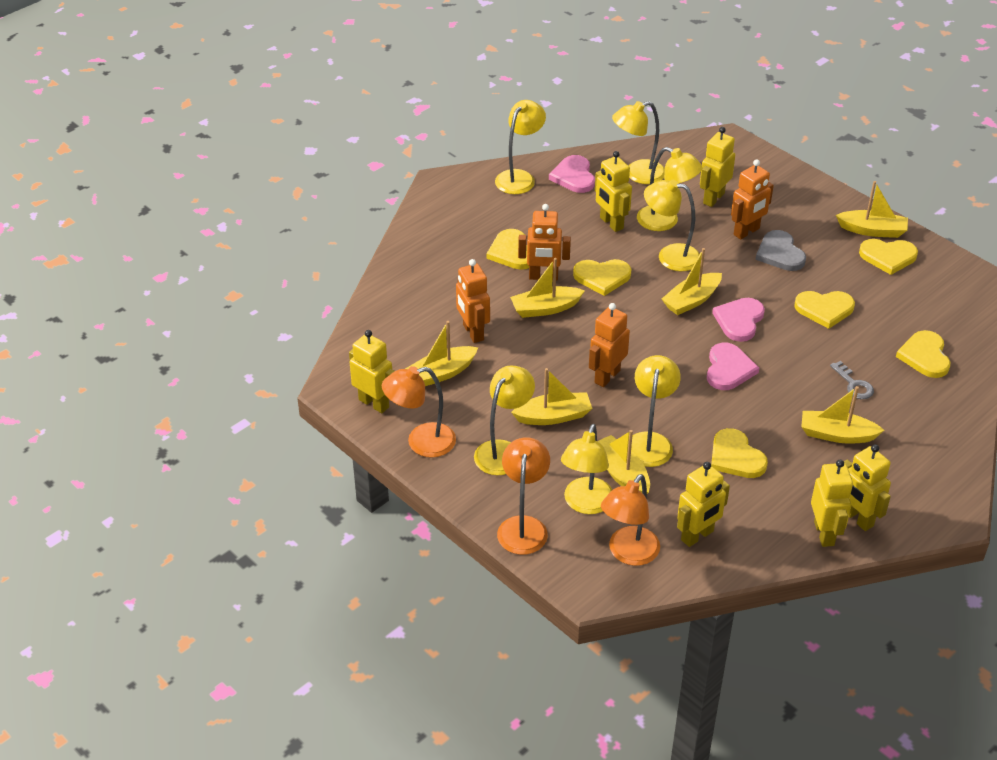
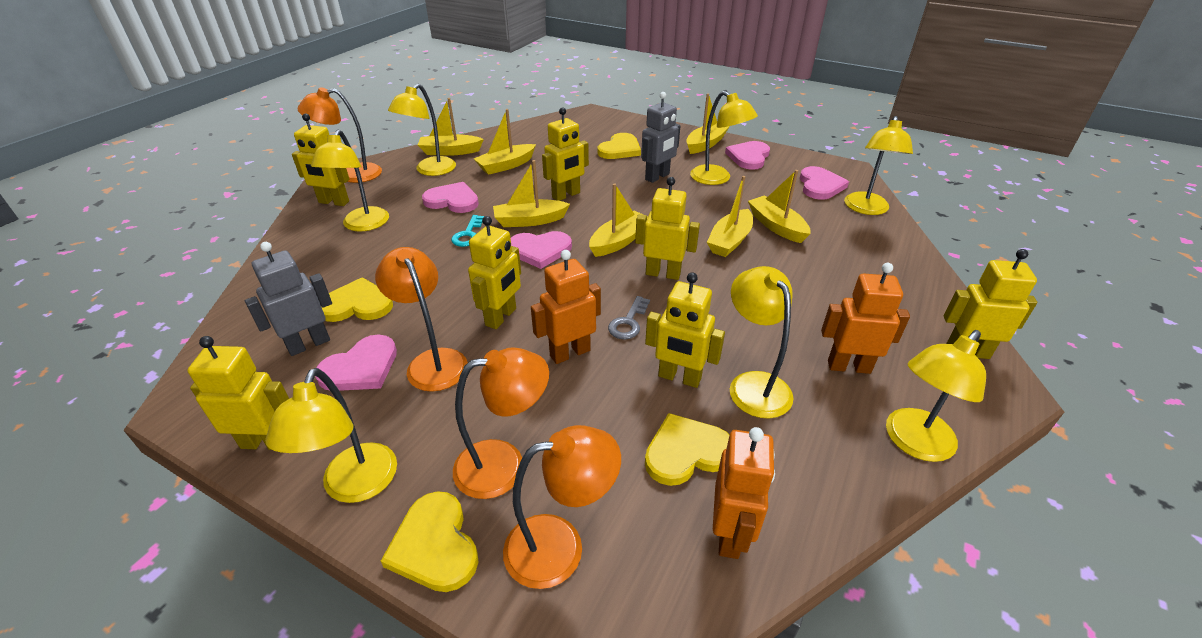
grey heart: [755,230,806,271] = 1 -> none = 0
grey robot: none = 0 -> [245,242,332,356] [641,92,680,183] = 2
orange lamp: [382,366,456,458] [497,437,550,555] [601,474,660,566] = 3 -> [297,87,382,183] [375,247,468,392] [453,347,549,499] [503,425,621,589] = 4
orange robot: [456,259,490,343] [518,204,571,280] [589,303,630,387] [731,159,774,239] = 4 -> [531,250,601,364] [713,427,775,559] [821,263,910,374] = 3
pink heart: [549,155,595,193] [707,343,759,390] [712,298,765,342] = 3 -> [315,335,397,391] [422,182,479,213] [511,231,572,269] [725,141,770,170] [800,166,849,200] = 5
turquoise key: none = 0 -> [451,215,484,247] = 1
yellow heart: [486,229,529,270] [573,259,631,296] [711,428,768,478] [794,291,855,329] [859,239,918,275] [896,330,950,378] = 6 -> [321,277,393,322] [381,491,479,592] [598,133,641,159] [645,413,729,486] = 4
yellow robot: [349,330,394,413] [595,151,632,232] [677,462,730,547] [700,127,735,207] [811,460,853,547] [844,444,891,531] = 6 -> [187,336,289,450] [292,113,349,206] [468,216,521,329] [542,107,589,201] [635,177,700,280] [645,272,725,388] [944,249,1038,359] = 7

